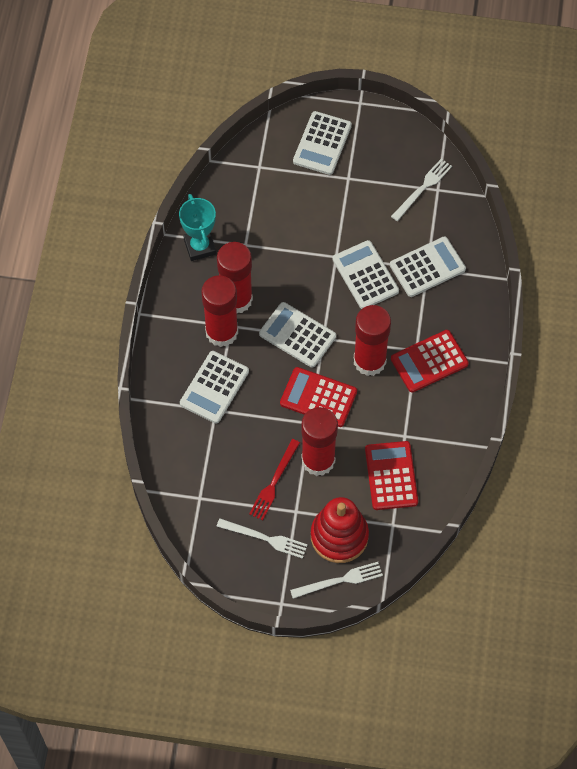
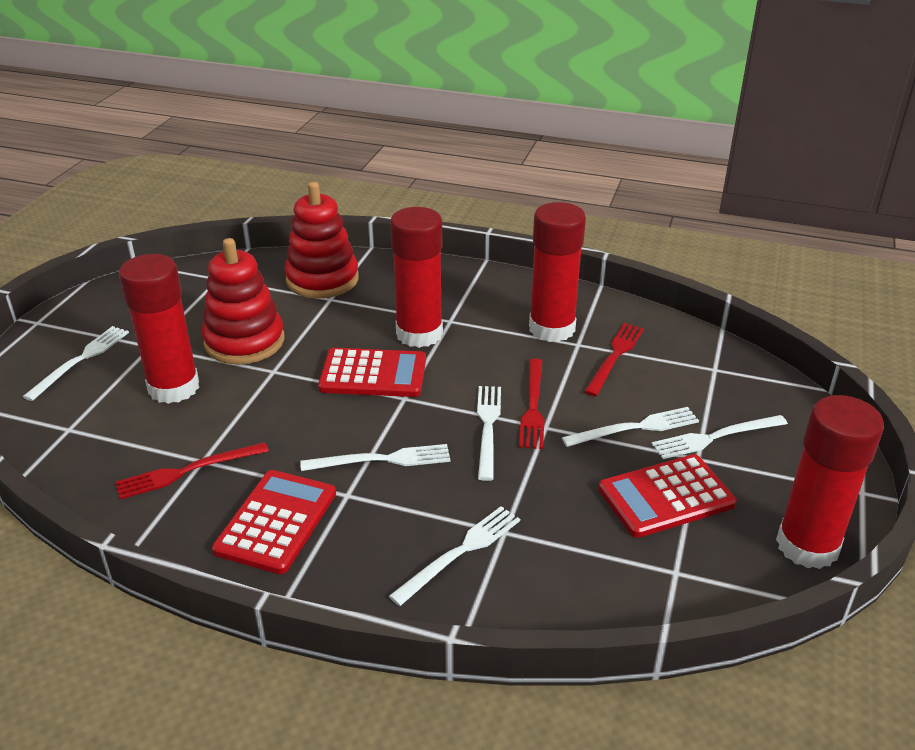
red fork: [249,439,300,521] = 1 -> [116,442,269,500] [519,359,544,449] [584,323,644,396] = 3
red stacking toy: [311,497,369,563] = 1 -> [202,238,284,364] [285,182,359,298] = 2
turquoise trophy: [179,194,216,261] = 1 -> none = 0
white calculator: [180,351,249,423] [259,302,336,368] [293,111,352,175] [333,240,399,309] [390,237,466,297] = 5 -> none = 0
white fork: [216,518,308,559] [290,562,383,599] [391,159,452,221] = 3 -> [23,326,129,401] [300,444,450,471] [389,506,520,606] [477,386,501,481] [562,407,699,447] [651,415,788,459] = 6

